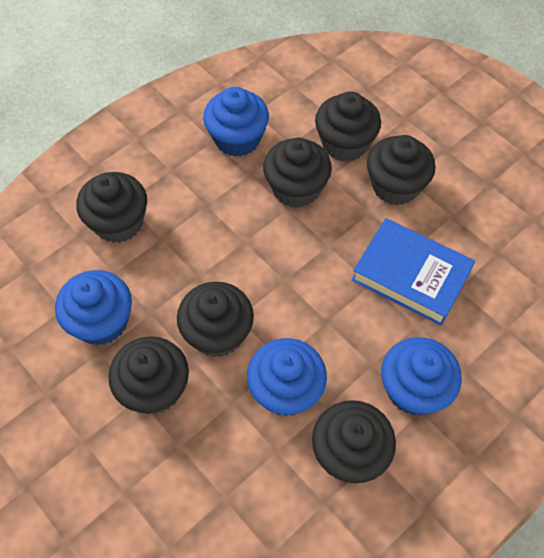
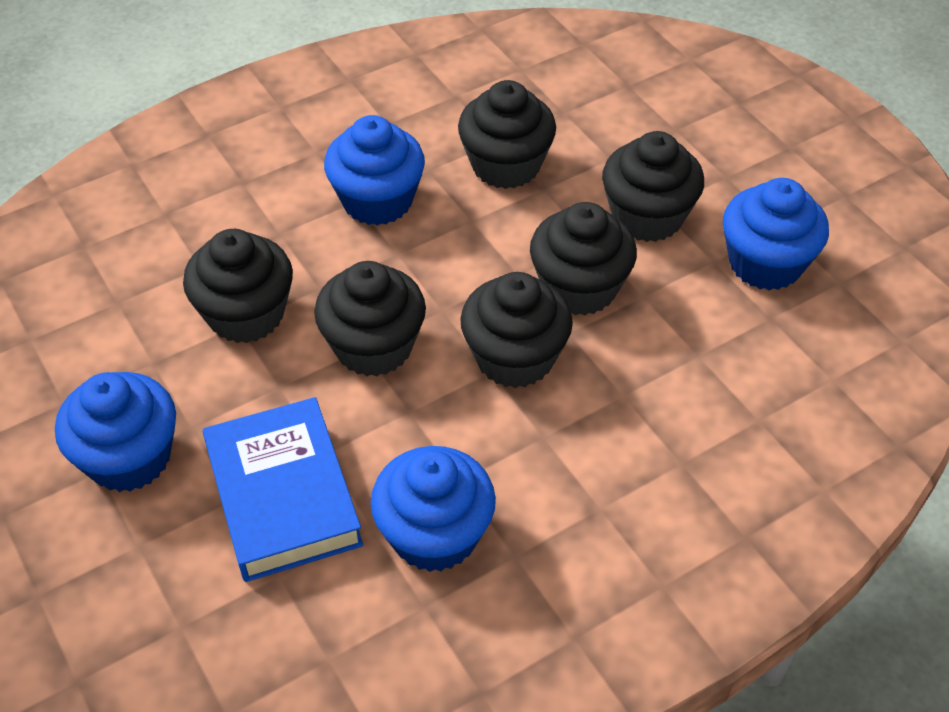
black cupcake: [76,172,147,243] [109,336,189,414] [177,282,254,357] [263,138,332,208] [312,400,396,483] [315,91,381,162] [367,135,436,205] = 7 -> [183,229,293,343] [314,261,426,377] [458,80,556,189] [460,272,573,388] [530,202,637,316] [602,131,704,242] = 6

